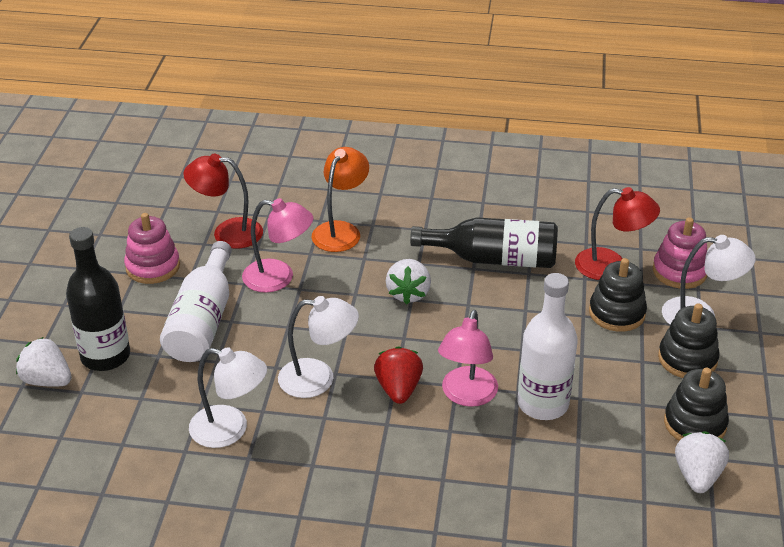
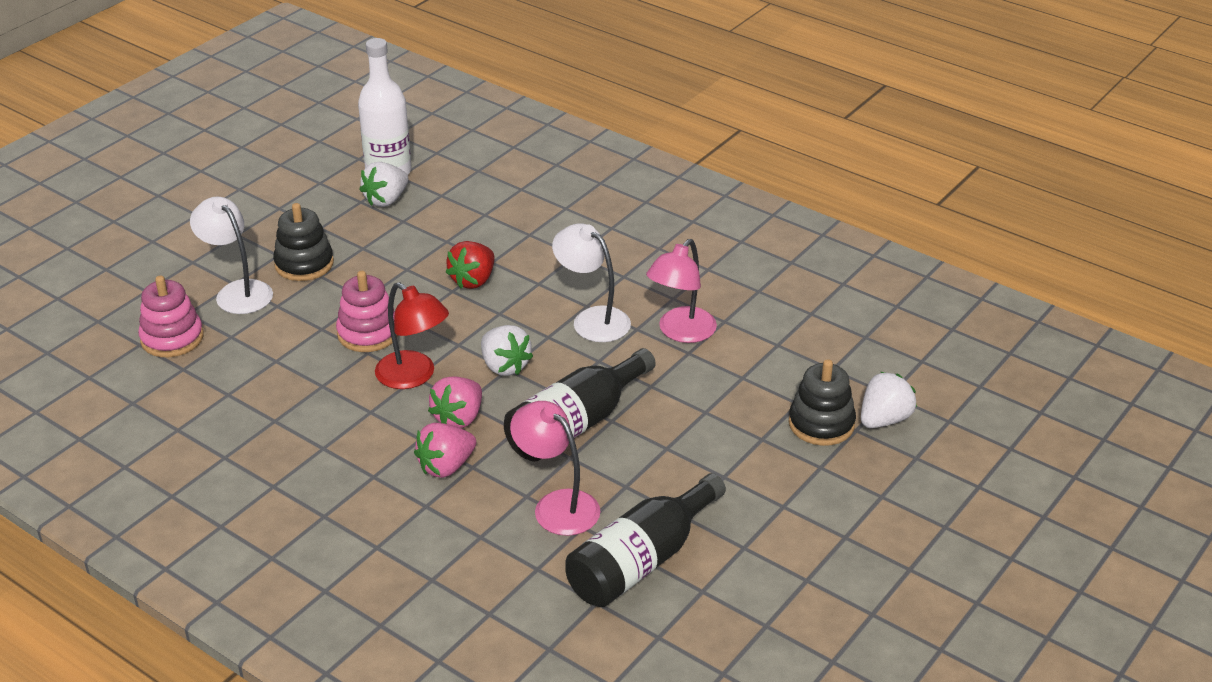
black stacking toy: [589,258,647,332] [658,303,720,378] [664,368,729,441] = 3 -> [273,203,334,281] [789,359,856,446] = 2
orange lamp: [311,147,369,252] = 1 -> none = 0
pink strawberry: none = 0 -> [414,423,476,478] [428,376,482,428] = 2
red lamp: [183,154,263,249] [575,187,660,280] = 2 -> [375,282,449,389] = 1
white bottle: [160,241,232,362] [518,273,578,420] = 2 -> [358,38,412,175] = 1
white lamp: [189,347,267,448] [278,296,359,398] [662,235,756,325] = 3 -> [190,197,273,314] [552,223,631,342] = 2

